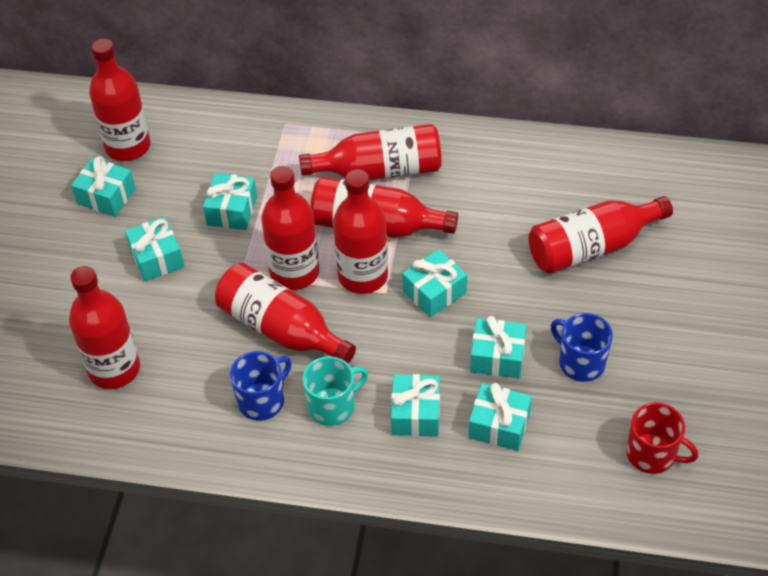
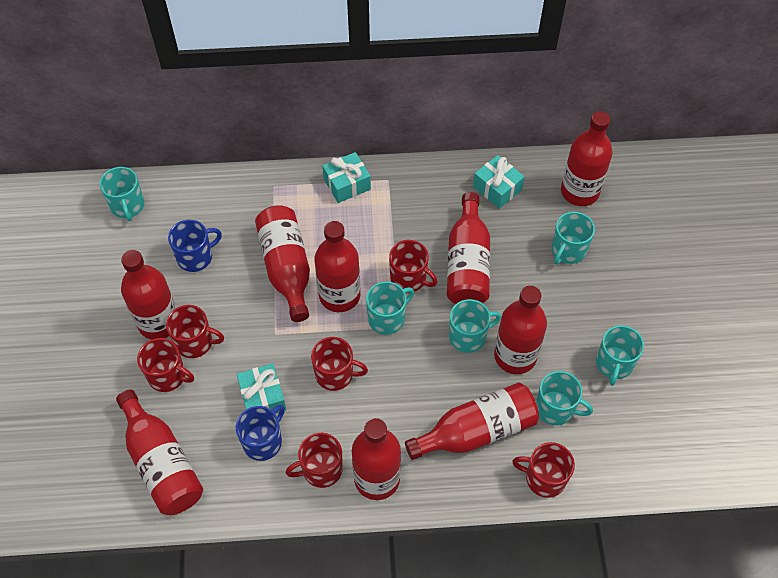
red bottle: [69,266,140,389] [89,39,151,161] [215,263,356,363] [261,166,319,290] [299,124,442,180] [311,177,458,238] [333,169,388,294] [529,196,673,274] = 8 -> [116,390,203,515] [121,250,176,340] [255,205,310,322] [315,221,360,312] [352,418,401,500] [405,383,539,460] [447,192,490,304] [494,286,547,374] [561,111,613,206] = 9
red mug: [627,402,698,474] = 1 -> [137,338,194,392] [166,305,224,358] [285,433,343,488] [311,337,368,391] [389,240,437,292] [512,442,575,498] = 6
turquoise gift: [71,156,136,217] [125,217,184,281] [203,173,257,230] [391,374,440,436] [402,249,467,317] [468,383,532,451] [470,316,526,378] = 7 -> [237,364,286,414] [323,152,371,203] [473,155,525,209] = 3
turquoise mug: [303,356,368,426] = 1 -> [99,167,145,221] [366,281,414,335] [449,299,501,353] [536,371,593,426] [552,212,595,264] [596,325,644,386] = 6

